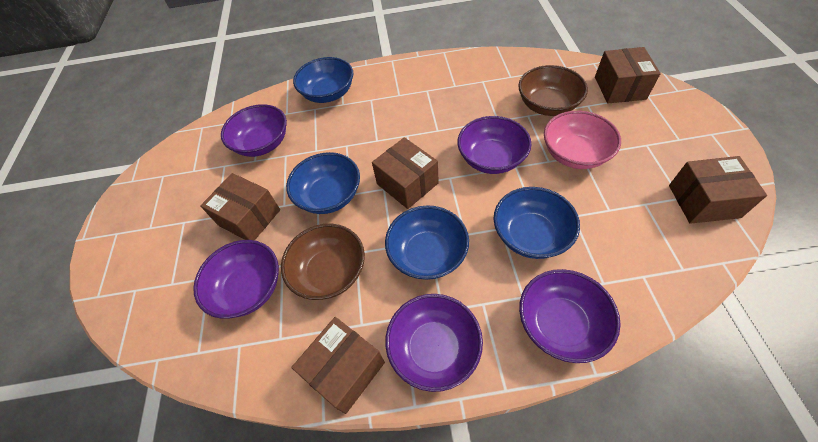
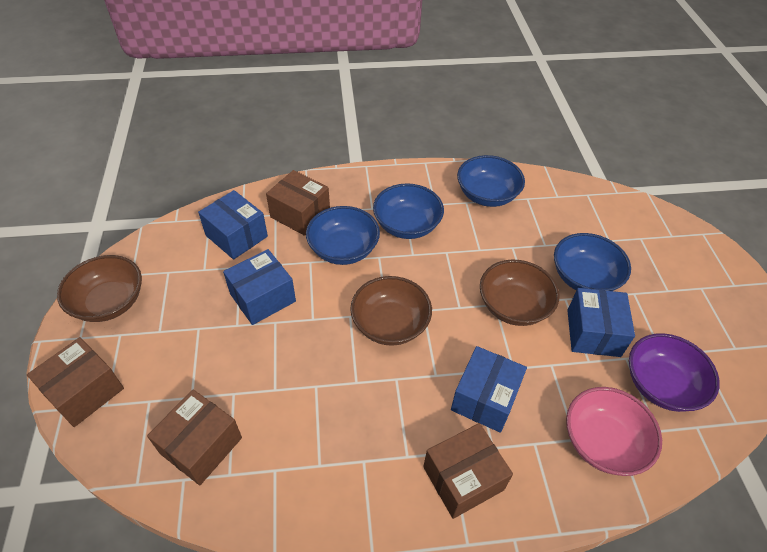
blue box: none = 0 -> [198,190,268,260] [223,249,296,325] [451,346,527,433] [567,288,635,357] = 4
brown bowl: [281,224,365,300] [518,65,588,116] = 2 -> [57,255,142,322] [350,276,432,346] [480,260,560,326] = 3
brown box: [200,173,280,241] [291,317,385,414] [372,137,439,209] [595,47,661,103] [669,156,767,224] = 5 -> [27,337,124,427] [147,390,242,485] [266,170,330,236] [423,423,513,519] = 4
purple bowl: [193,240,279,319] [221,104,287,157] [385,294,483,392] [458,116,532,174] [519,269,621,363] = 5 -> [629,333,720,412] = 1

